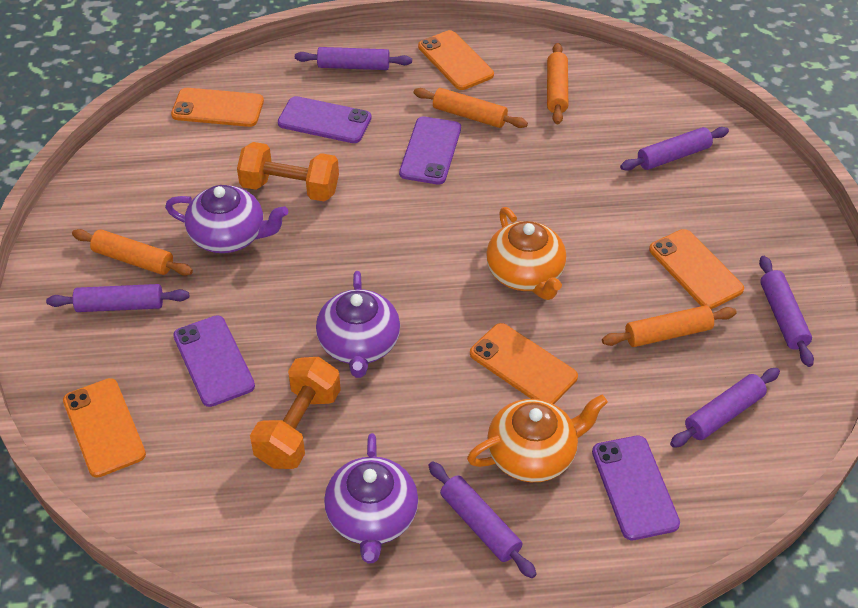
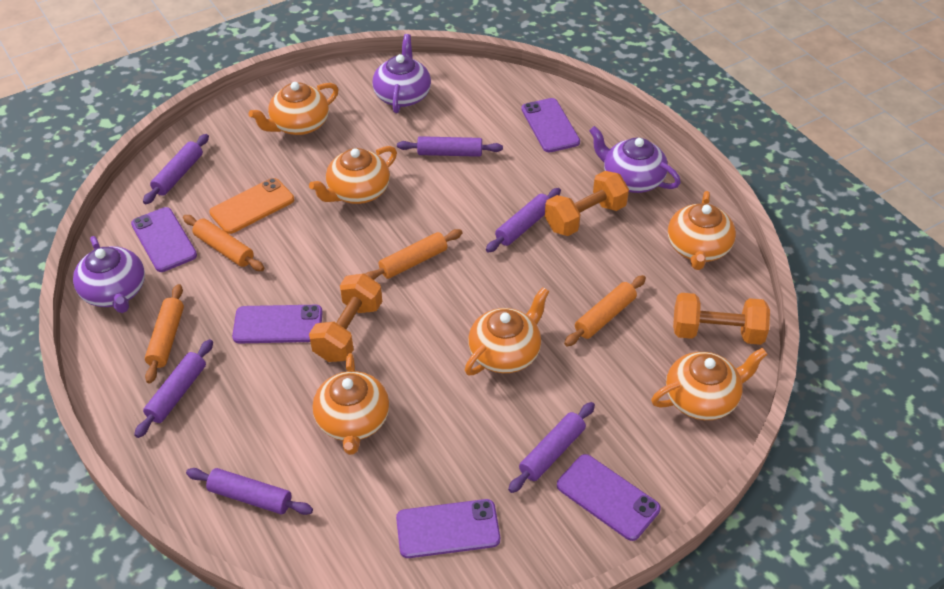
orange dumbbell: [237,142,339,201] [250,357,341,469] = 2 -> [309,274,382,362] [545,171,629,236] [673,293,770,345] = 3
orange phone: [63,378,146,478] [171,88,264,127] [418,30,494,90] [470,323,578,404] [649,229,744,309] = 5 -> [209,178,294,234] = 1
orange teapot: [467,394,608,482] [486,207,566,300] = 2 -> [249,82,339,135] [309,146,397,204] [313,353,389,455] [465,287,549,375] [651,348,768,420] [668,191,736,270] = 6
purple phone: [173,315,255,407] [278,96,371,143] [399,117,461,184] [592,436,680,540] = 4 -> [131,207,197,272] [232,305,323,343] [396,499,500,558] [521,98,580,152] [557,454,661,541] = 5

